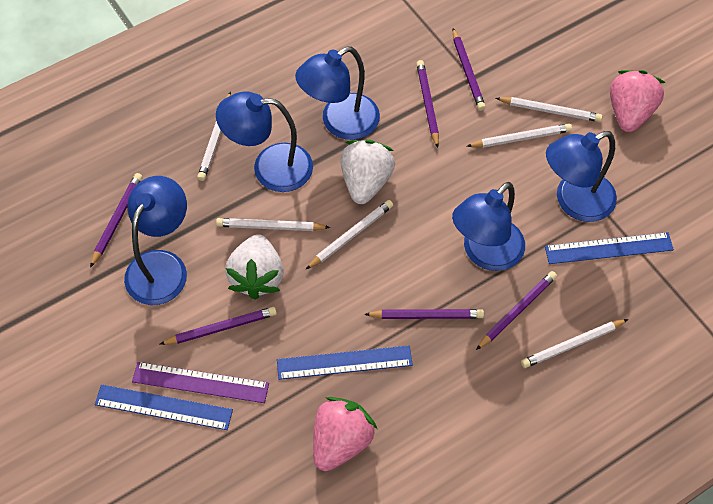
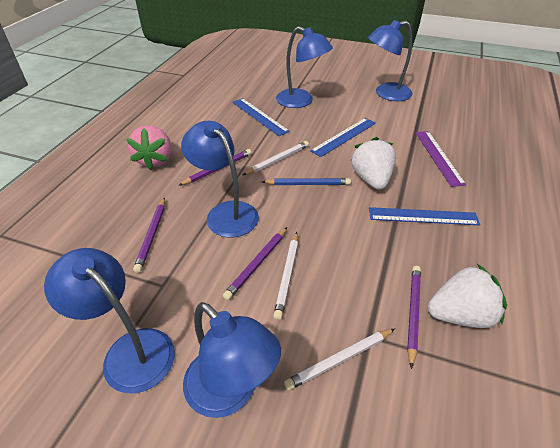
blue pencil: none = 0 -> [262,178,351,185] = 1
pink strawberry: [313,397,377,471] [610,70,665,132] = 2 -> [127,125,172,170] = 1
purple pencil: [90,173,142,268] [160,307,277,345] [364,309,484,319] [416,60,439,148] [453,28,486,111] [476,271,557,350] = 6 -> [133,198,165,273] [178,149,252,186] [223,227,287,300] [407,266,421,369] = 4
white pencil: [197,91,231,181] [216,218,330,231] [306,200,393,269] [466,124,572,148] [496,97,603,122] [521,319,628,368] = 6 -> [243,141,309,175] [273,232,298,320] [284,328,395,391] = 3

